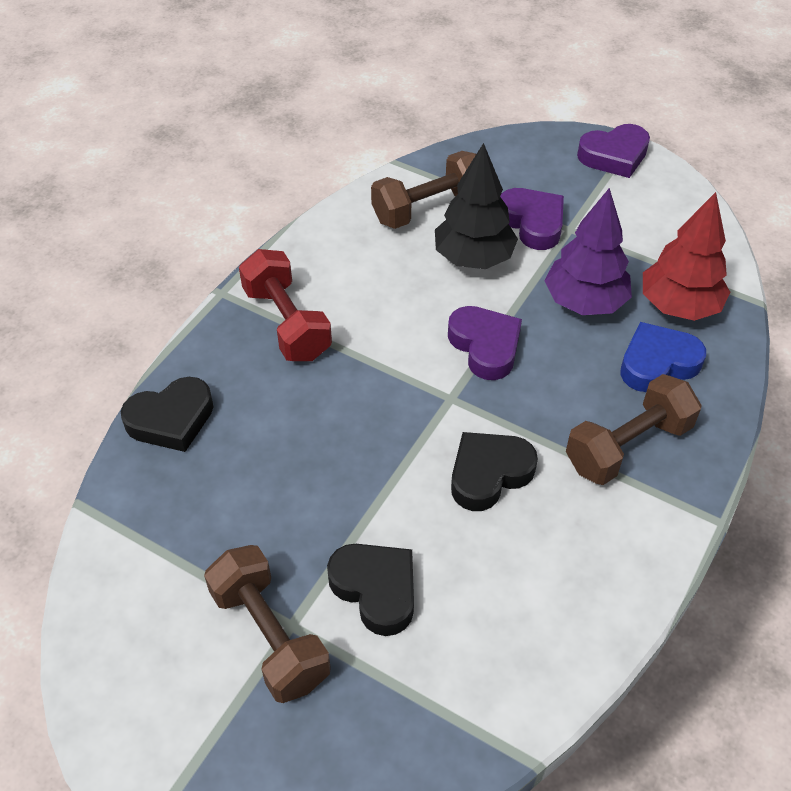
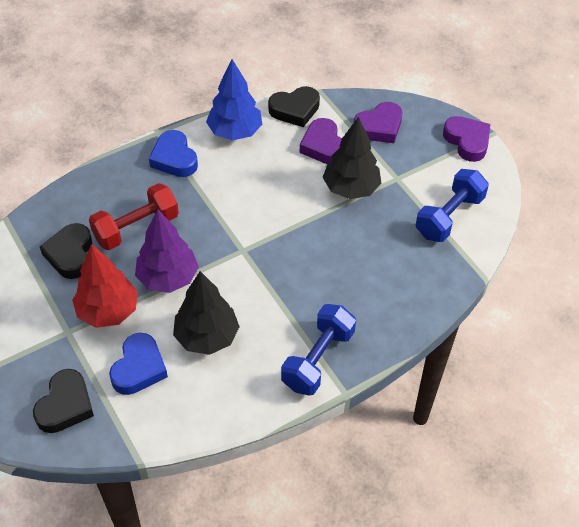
black tree: [435,143,518,269] = 1 -> [173,271,240,355] [323,116,381,199] = 2
blue dumbbell: none = 0 -> [281,304,356,396] [416,169,489,242] = 2
blue heart: [620,322,706,392] = 1 -> [109,333,168,395] [149,130,198,177] = 2
blue tree: none = 0 -> [206,59,262,141] = 1
brown dumbbell: [204,545,331,703] [371,151,476,229] [566,374,701,485] = 3 -> none = 0

